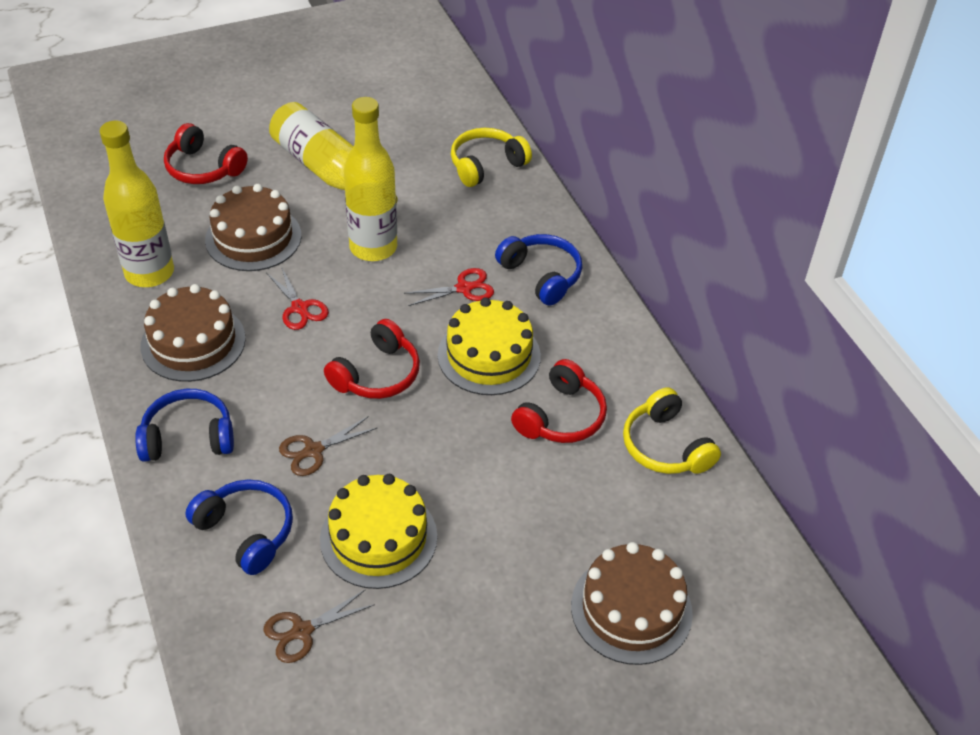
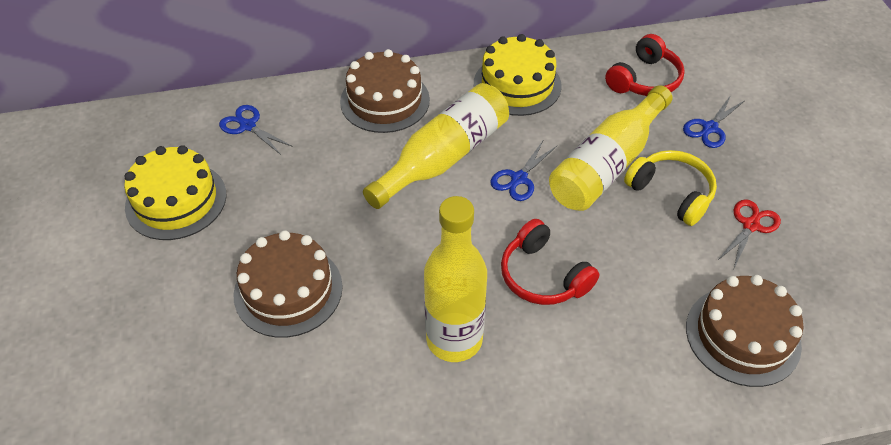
blue headphones: [135,389,234,462] [185,479,293,575] [495,234,582,306] = 3 -> none = 0
blue scissors: none = 0 -> [219,105,293,155] [490,141,557,201] [683,95,744,148] = 3
brown scissors: [264,590,375,663] [279,416,377,476] = 2 -> none = 0
red headphones: [164,123,248,184] [324,319,420,399] [511,359,607,443] = 3 -> [501,219,599,305] [605,34,685,96] = 2
red scissors: [267,266,329,330] [404,268,494,306] = 2 -> [717,199,781,268] = 1
yellow headphones: [451,128,532,187] [623,387,721,474] = 2 -> [624,150,717,226] = 1

